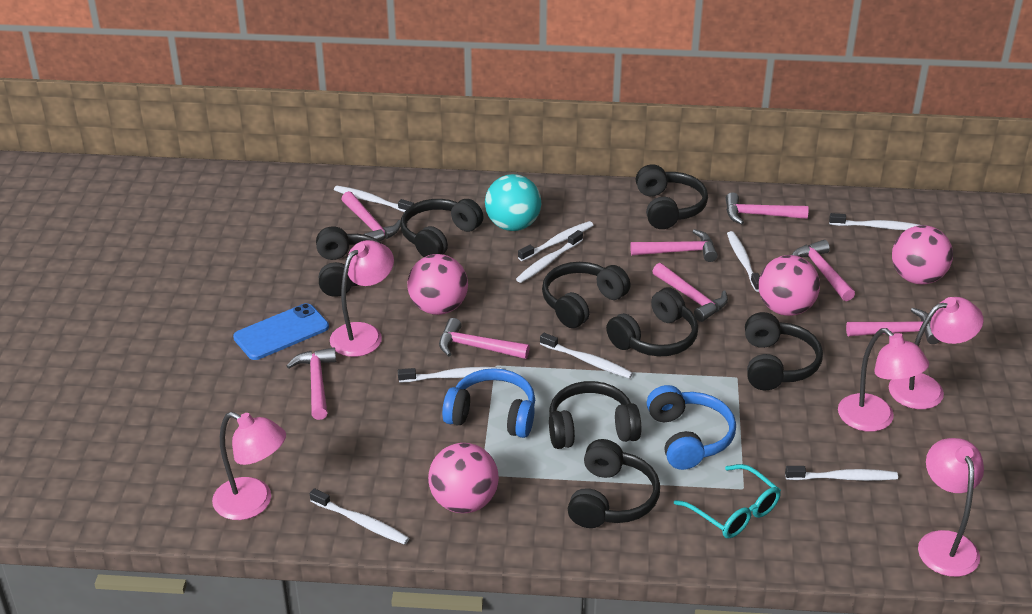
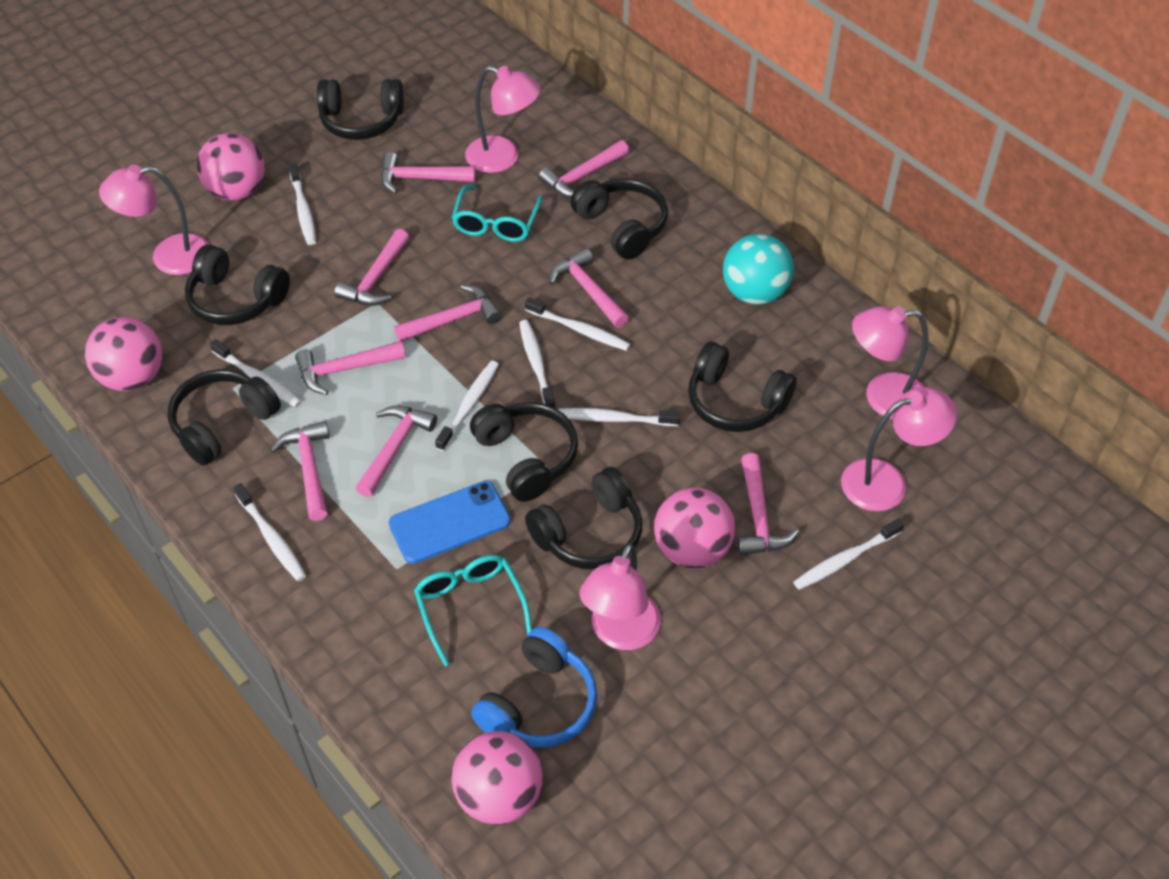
black headphones: [316,226,382,297] [400,199,484,257] [542,262,631,328] [549,381,641,449] [568,439,660,528] [606,287,698,356] [636,164,708,229] [745,312,823,390] = 8 -> [168,369,281,466] [185,244,290,325] [317,79,404,140] [470,402,578,502] [525,467,642,569] [570,178,668,260] [688,341,797,432] = 7
blue headphones: [442,368,535,438] [647,385,736,470] = 2 -> [471,627,597,748] = 1
pink hammer: [287,347,336,420] [341,191,401,241] [439,318,530,359] [630,229,718,262] [652,263,728,322] [726,192,809,224] [792,240,855,301] [846,308,940,344] = 8 -> [270,421,330,521] [295,341,406,395] [334,229,410,306] [356,405,437,497] [381,152,476,194] [394,285,502,342] [539,140,629,198] [549,248,629,328] [737,453,799,555] = 9
turquoise glasses: [674,464,781,538] = 1 -> [414,555,532,666] [452,185,543,242] = 2
white toothbrush: [310,488,409,545] [334,186,414,212] [398,367,502,382] [516,230,583,283] [518,221,593,261] [540,332,633,379] [727,231,760,292] [785,466,898,481] [829,213,919,230] = 9 -> [210,339,302,407] [233,483,306,581] [289,163,316,245] [435,361,499,451] [519,320,556,409] [525,297,631,351] [558,408,680,426] [793,518,904,590] = 8

